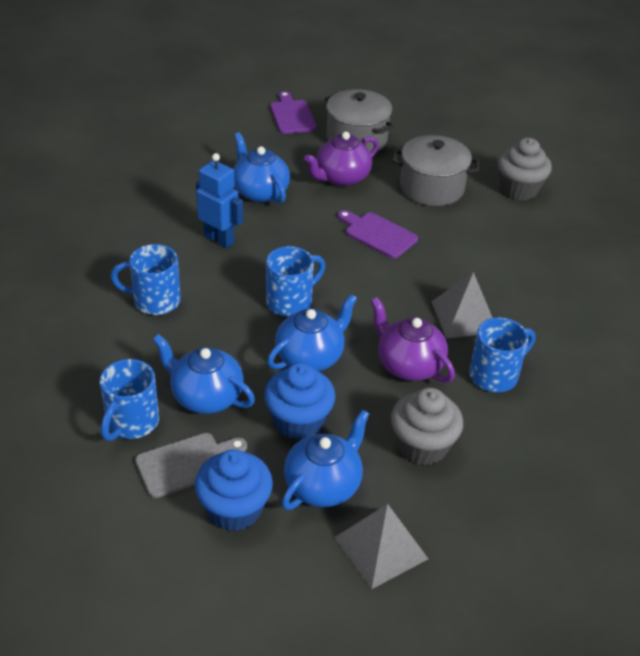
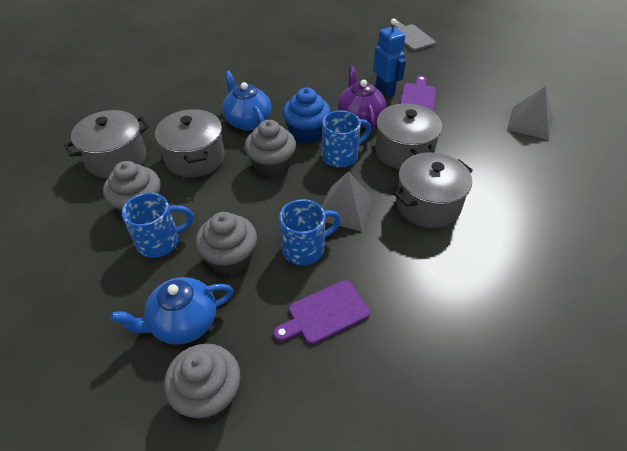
blue cupcake: [195,449,273,531] [264,363,336,440] = 2 -> [283,87,331,144] = 1
blue mug: [100,359,159,441] [110,244,181,315] [266,246,325,317] [469,317,535,392] = 4 -> [122,193,194,258] [279,199,341,265] [322,110,371,168] = 3
blue teapot: [152,334,255,414] [233,132,290,203] [267,294,358,371] [282,409,370,510] = 4 -> [110,277,233,345] [222,70,271,130] = 2
grey cupcake: [391,388,463,465] [497,138,552,200] = 2 -> [103,161,161,216] [164,344,241,421] [195,212,257,276] [245,120,296,178] = 4
grey pot: [325,89,394,152] [392,135,479,206] = 2 -> [64,110,149,178] [155,109,225,178] [375,103,442,170] [394,152,473,228] = 4
purple teapot: [304,132,379,187] [371,297,455,383] = 2 -> [338,66,386,131] = 1

